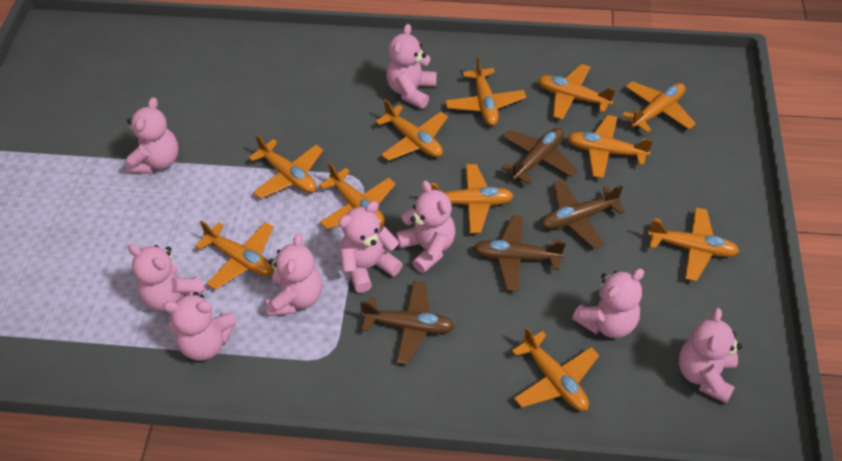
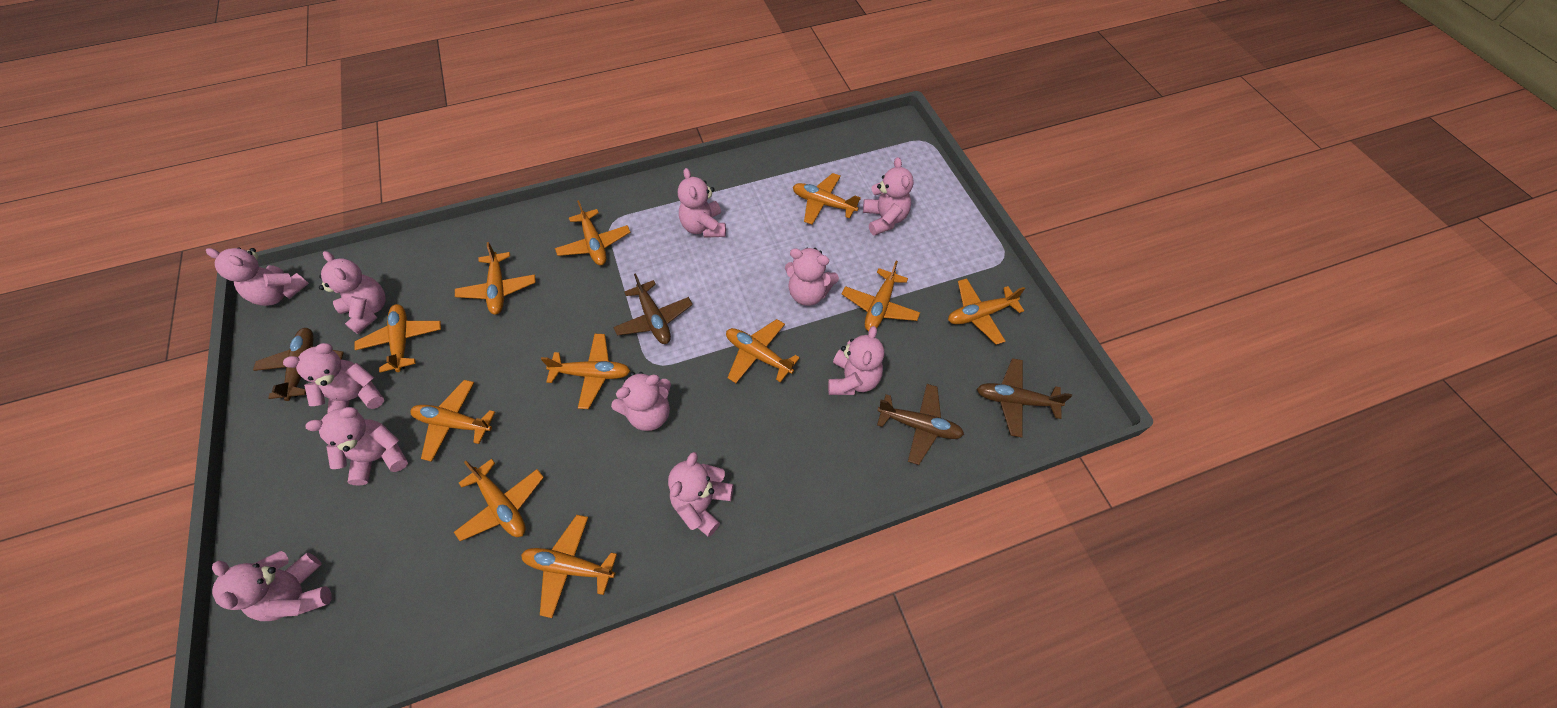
pink teddy bear: [126,97,178,174] [128,244,205,311] [163,292,236,361] [266,233,322,316] [339,201,403,293] [386,24,437,109] [396,180,456,274] [572,269,644,338] [679,308,742,404] = 9 -> [206,248,309,306] [212,551,332,621] [283,343,384,413] [306,407,408,486] [319,251,386,334] [611,372,671,431] [668,452,733,537] [678,168,726,238] [785,247,839,306] [828,326,884,395] [863,157,914,236] = 11

